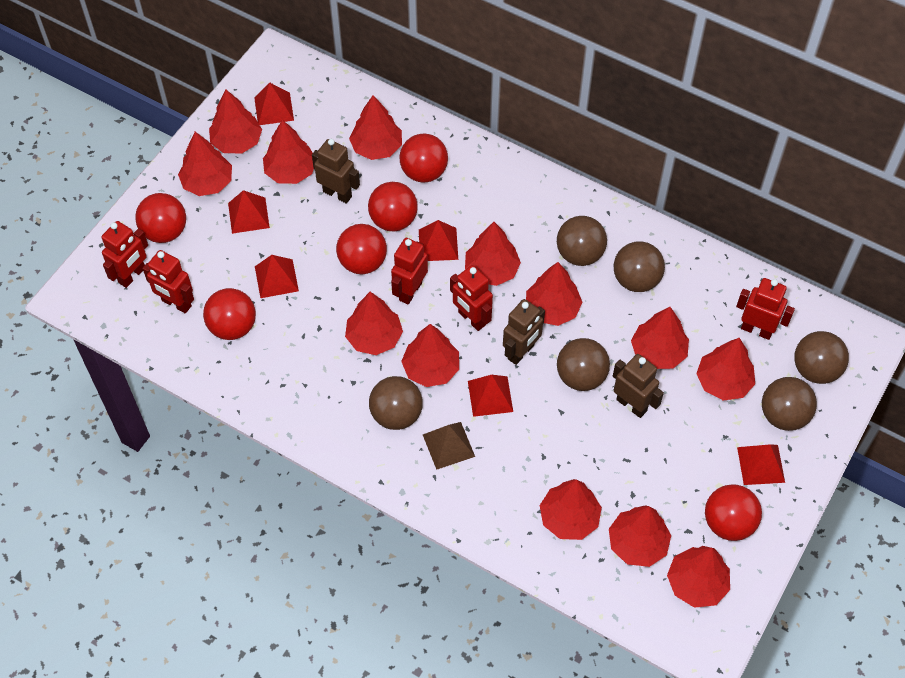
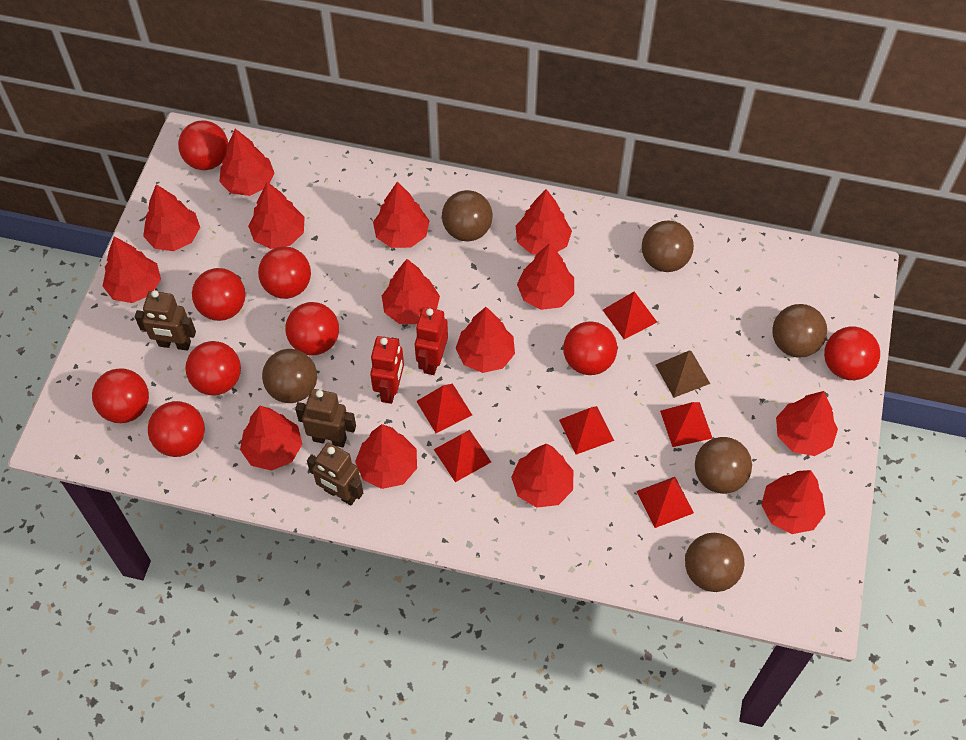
red ball: [135,193,186,243] [203,288,256,340] [336,224,387,274] [368,182,418,232] [400,133,448,183] [705,484,762,541] = 6 -> [92,368,149,423] [148,401,205,457] [178,120,228,170] [185,341,241,395] [192,268,245,321] [258,246,311,299] [285,302,339,355] [563,321,617,375] [824,327,880,380] = 9
red robot: [101,221,148,288] [143,250,194,313] [391,238,428,305] [450,265,493,331] [736,278,795,340] = 5 -> [370,336,404,404] [415,307,448,375] = 2
red tree: [178,132,232,196] [209,90,262,154] [263,120,314,184] [345,292,403,355] [349,95,402,160] [401,324,459,387] [465,222,521,286] [526,262,582,326] [540,479,602,540] [609,505,671,567] [631,307,689,369] [667,546,730,608] [696,338,755,401] = 13 -> [103,236,161,303] [143,184,200,251] [219,129,275,196] [240,406,302,471] [248,182,305,249] [355,424,417,489] [373,182,429,248] [382,259,440,324] [455,307,515,373] [511,444,574,508] [516,189,572,254] [517,243,574,310] [761,470,825,534] [776,391,838,456] = 14

